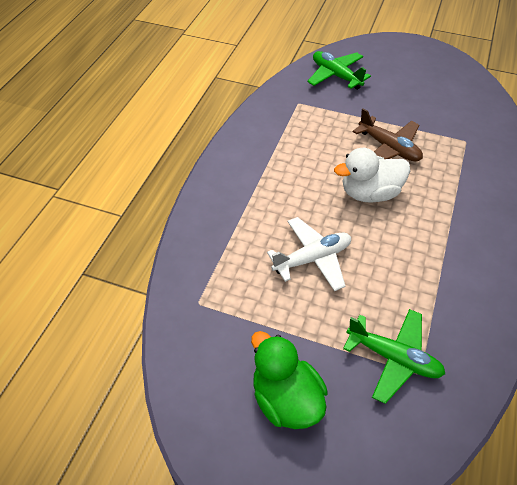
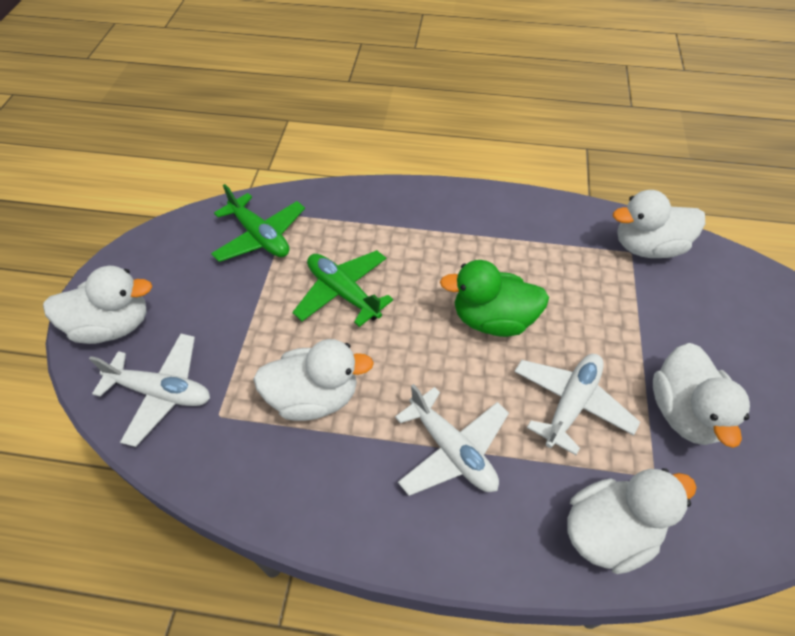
brown plane: [353,108,423,161] = 1 -> none = 0
white duck: [334,148,410,203] = 1 -> [43,266,152,344] [253,339,374,421] [567,469,697,574] [613,190,705,258] [653,343,750,448] = 5
white plane: [267,217,351,291] = 1 -> [89,334,210,447] [395,384,509,496] [514,354,640,455] = 3

